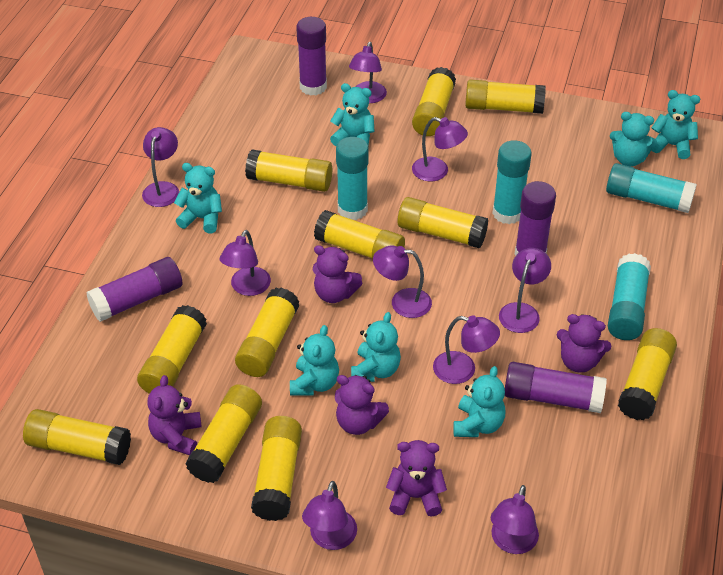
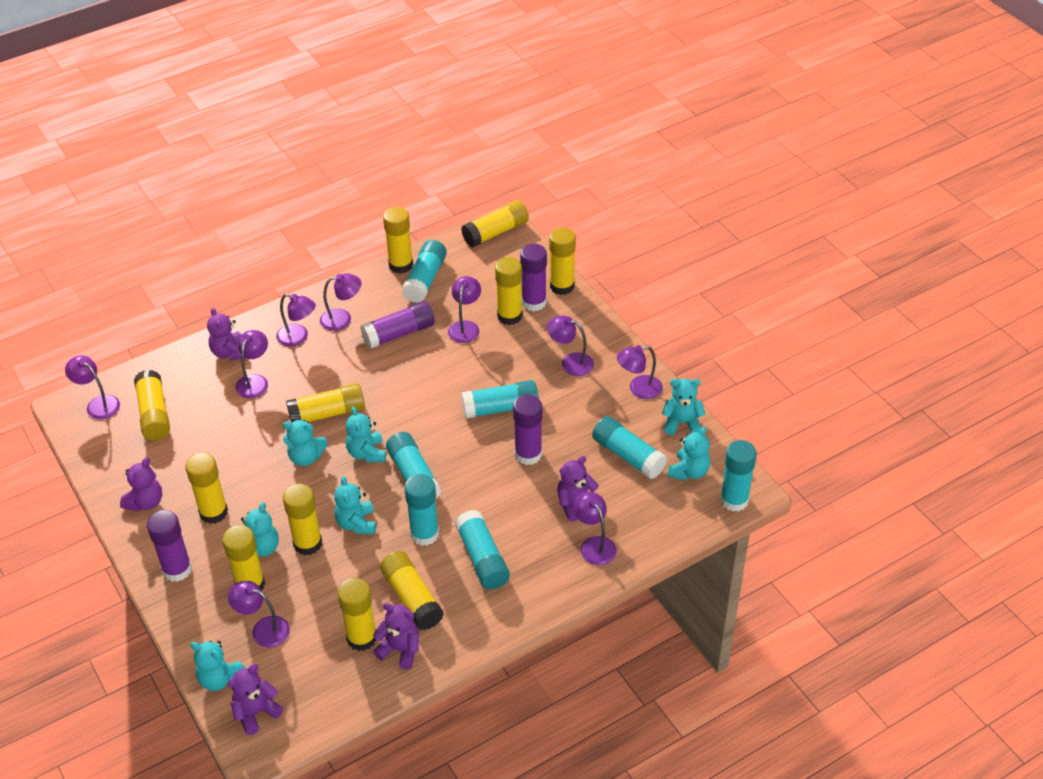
turquoise glue stick: [336,137,369,220] [492,140,532,224] [606,163,697,213] [608,253,651,340] = 4 -> [386,432,441,499] [401,240,447,303] [404,474,439,546] [455,510,510,589] [461,380,539,419] [592,416,667,479] [720,440,757,512] = 7

